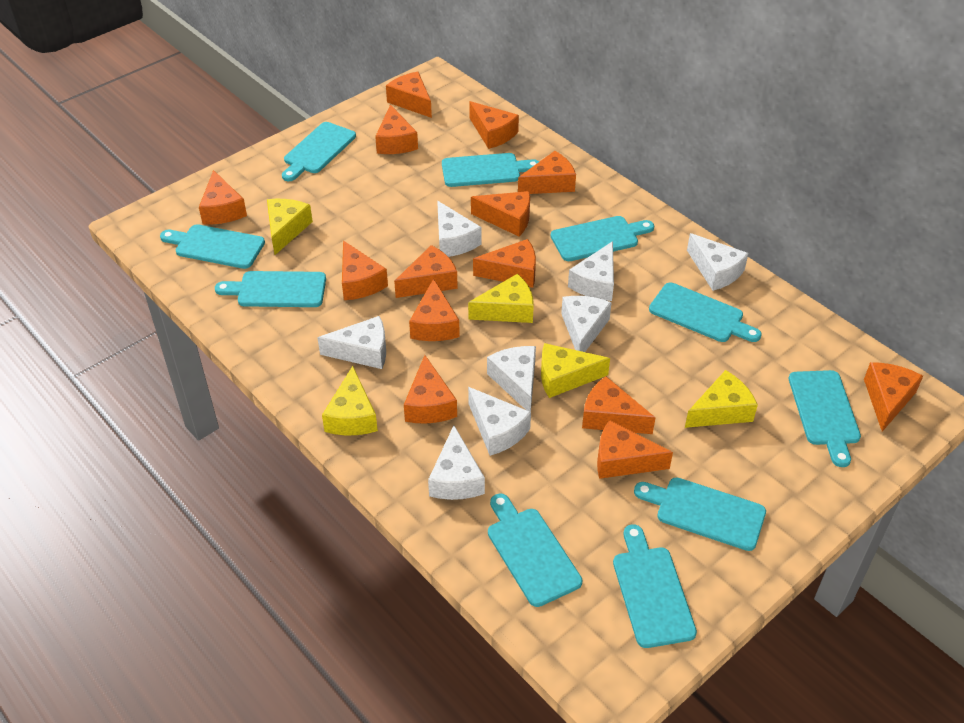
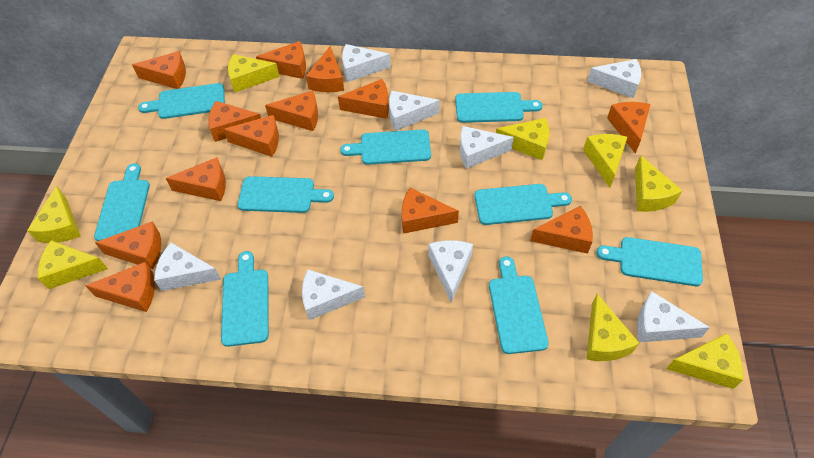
orange cheese: [199,170,247,225] [342,241,388,300] [375,105,418,154] [386,72,432,118] [394,245,458,298] [404,355,457,423] [409,278,460,341] [469,101,519,149] [471,191,530,237] [473,239,536,288] [518,151,576,194] [582,376,656,434] [597,420,673,479] [864,362,923,432] = 14 -> [86,262,155,312] [95,221,161,269] [132,51,186,89] [165,157,226,201] [208,101,261,142] [223,115,279,157] [256,41,306,79] [265,91,318,131] [306,46,344,92] [338,79,389,119] [402,188,459,234] [530,206,593,254] [607,102,650,154] = 13
turquoise cutting board: [160,224,265,269] [215,271,326,307] [282,122,356,181] [442,153,539,187] [488,493,583,607] [551,216,654,261] [613,525,697,648] [634,477,766,551] [649,282,762,342] [789,370,861,467] = 10 -> [94,163,150,241] [138,83,225,119] [221,251,269,347] [238,176,334,213] [340,129,431,165] [455,92,543,123] [474,184,572,225] [489,256,549,354] [596,237,703,286] = 9
yellow cheese: [267,199,313,255] [322,366,378,435] [468,274,534,323] [541,343,610,398] [685,370,758,428] = 5 -> [27,186,81,243] [38,240,108,289] [228,54,280,92] [496,118,549,160] [583,134,627,188] [586,294,639,361] [635,155,683,212] [666,333,743,389] = 8

